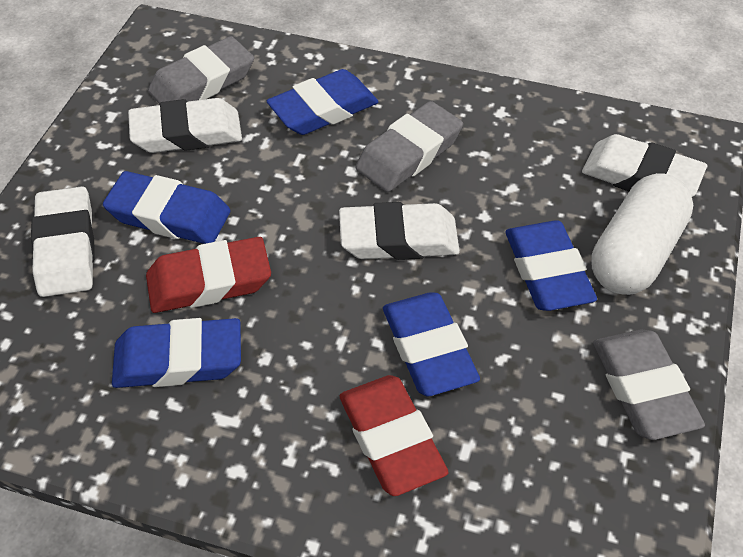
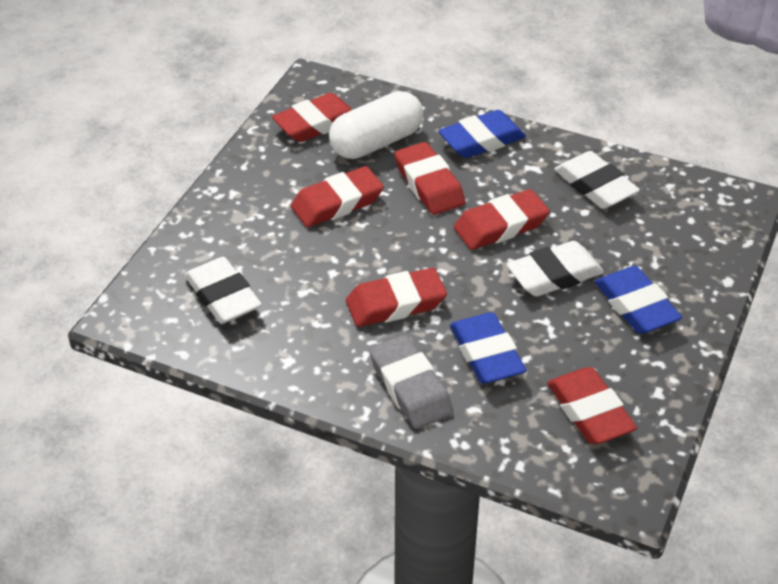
blue eraser: [103,171,231,244] [112,318,241,388] [267,69,379,135] [383,293,480,396] [505,220,597,311] = 5 -> [438,110,526,158] [450,312,526,384] [595,266,682,334] = 3
grey eraser: [148,36,254,104] [356,101,463,192] [593,330,705,440] = 3 -> [370,335,453,429] = 1
red eraser: [146,237,271,313] [340,375,449,496] = 2 -> [272,93,352,142] [291,166,384,227] [346,268,447,327] [394,142,465,215] [454,189,550,250] [547,367,637,444] = 6
white eraser: [31,186,95,297] [128,98,242,153] [339,202,460,260] [582,134,707,197] = 4 -> [185,257,262,324] [507,241,604,297] [555,151,640,209] = 3

